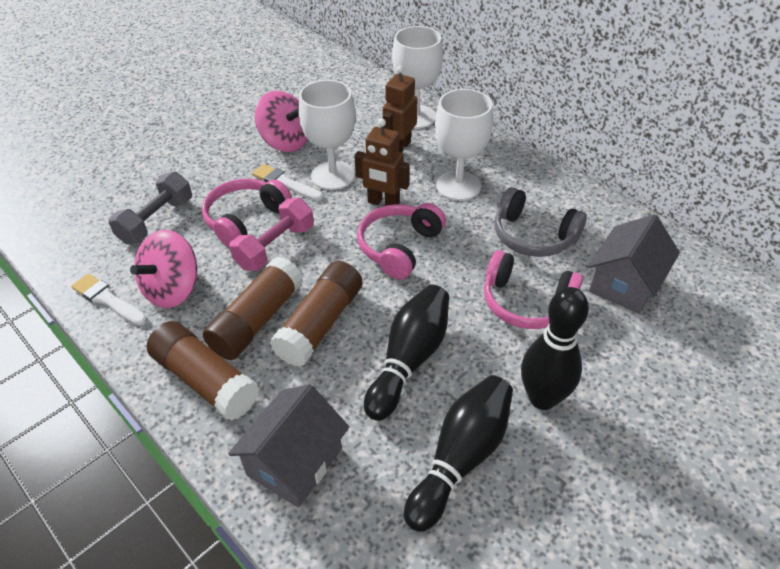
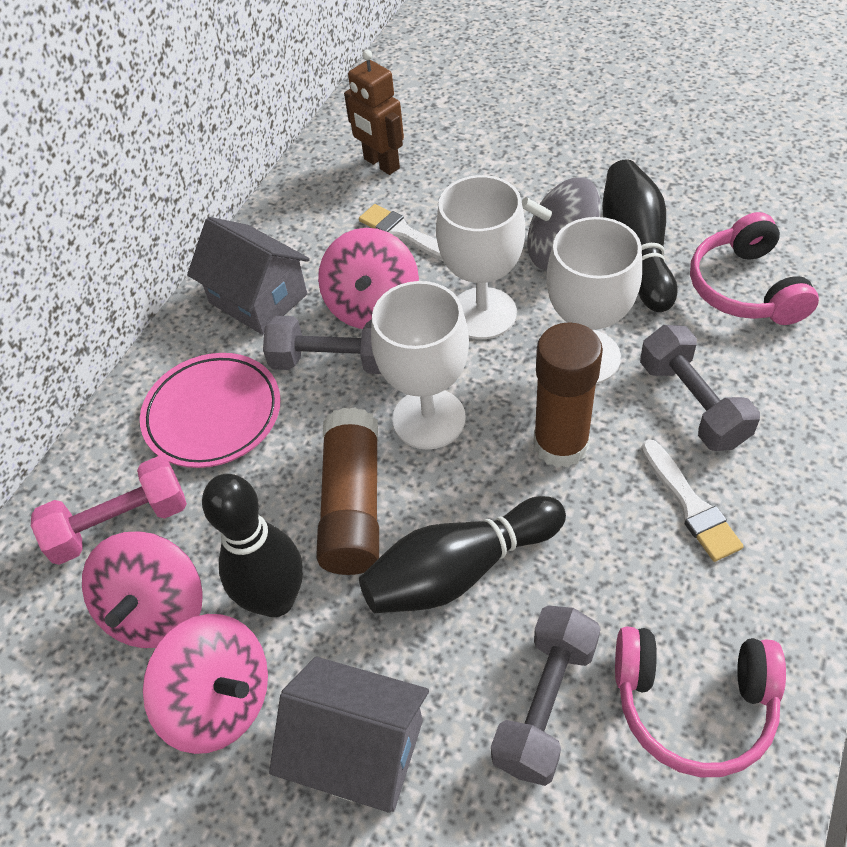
brown glue stick: [147,321,259,421] [203,257,304,360] [270,261,362,367] = 3 -> [316,407,379,575] [534,322,603,468] = 2
brown robot: [355,119,410,206] [383,66,417,152] = 2 -> [344,50,404,175] = 1
grey dumbbell: [108,172,192,244] = 1 -> [263,316,381,374] [491,605,601,786] [640,325,760,451] = 3
grey headphones: [495,187,587,257] = 1 -> none = 0
grey spinning top: none = 0 -> [522,177,601,270] = 1
pink headphones: [202,179,292,248] [357,203,446,280] [484,250,583,329] = 3 -> [615,626,786,777] [690,212,819,325] = 2
pink plate: none = 0 -> [140,353,281,468] = 1
pink spinning top: [130,230,197,308] [255,91,308,152] = 2 -> [82,531,203,648] [143,614,268,754] [318,228,419,329] = 3

